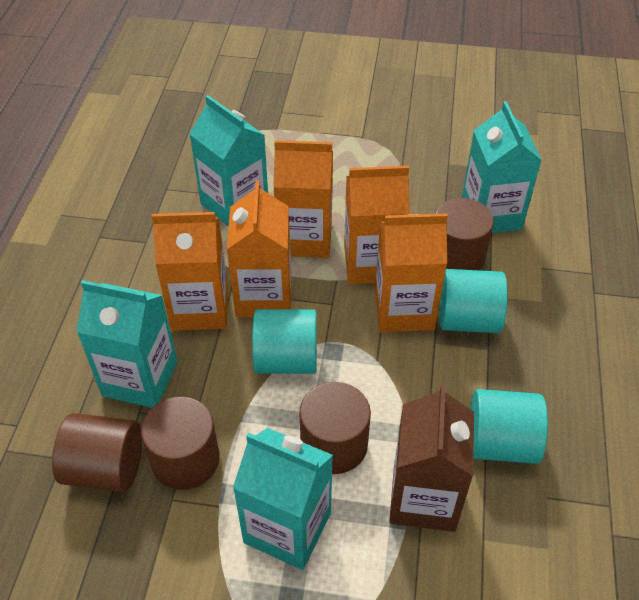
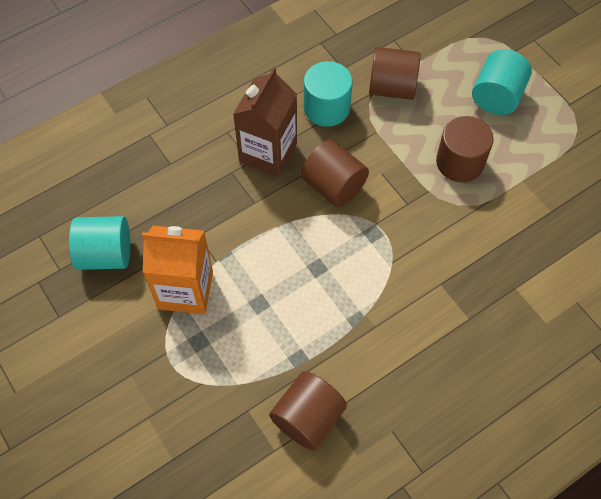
orange carton: [152,212,228,331] [227,180,291,317] [273,140,333,258] [344,166,410,284] [375,213,448,332] = 5 -> [142,225,213,314] = 1
turquoise carton: [77,280,177,408] [189,95,268,227] [233,428,333,570] [462,101,542,233] = 4 -> none = 0

